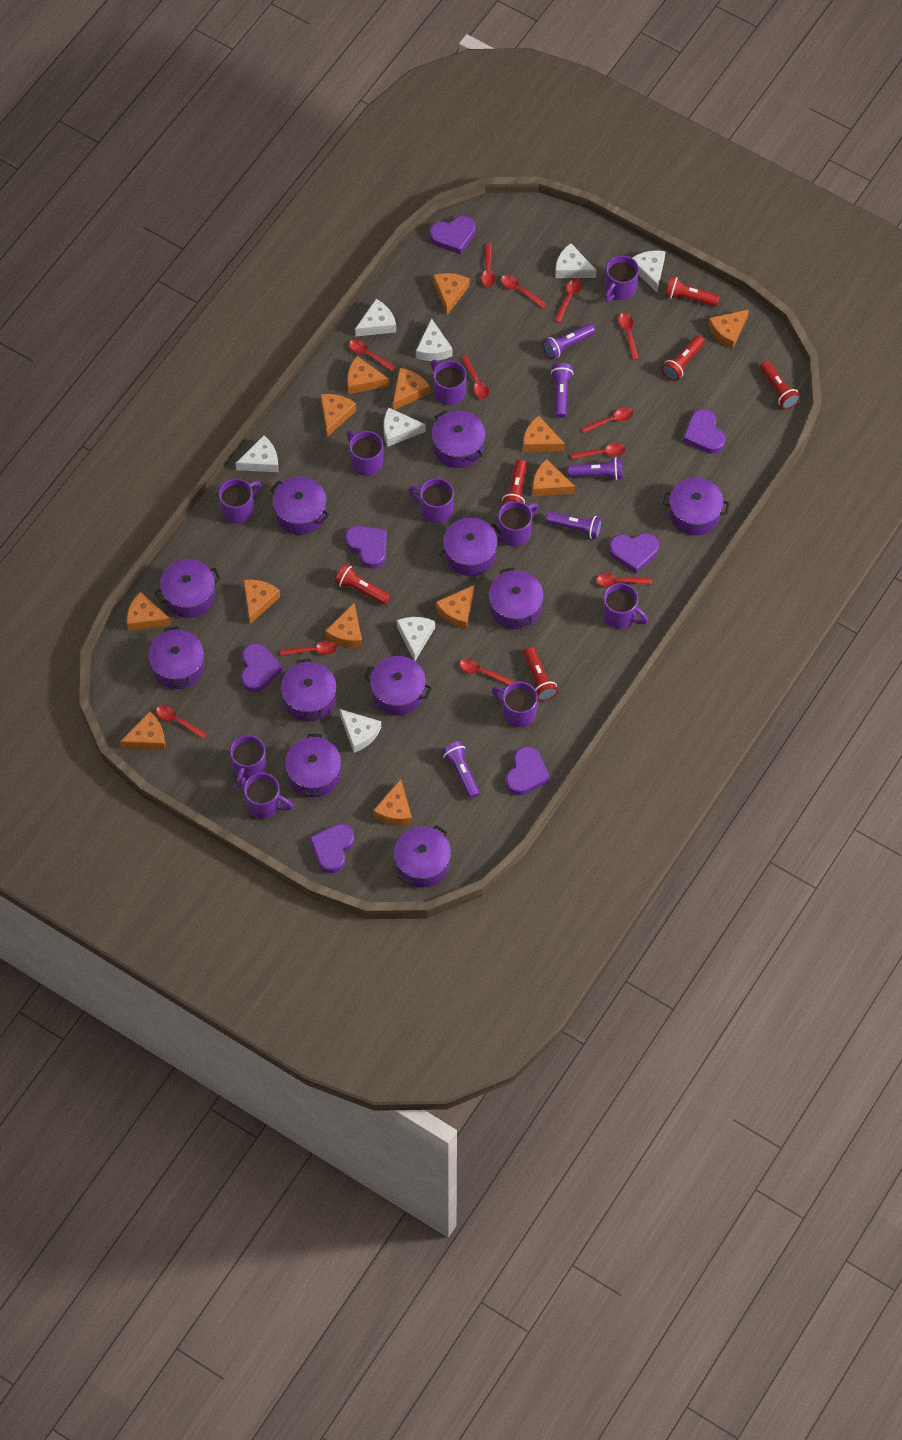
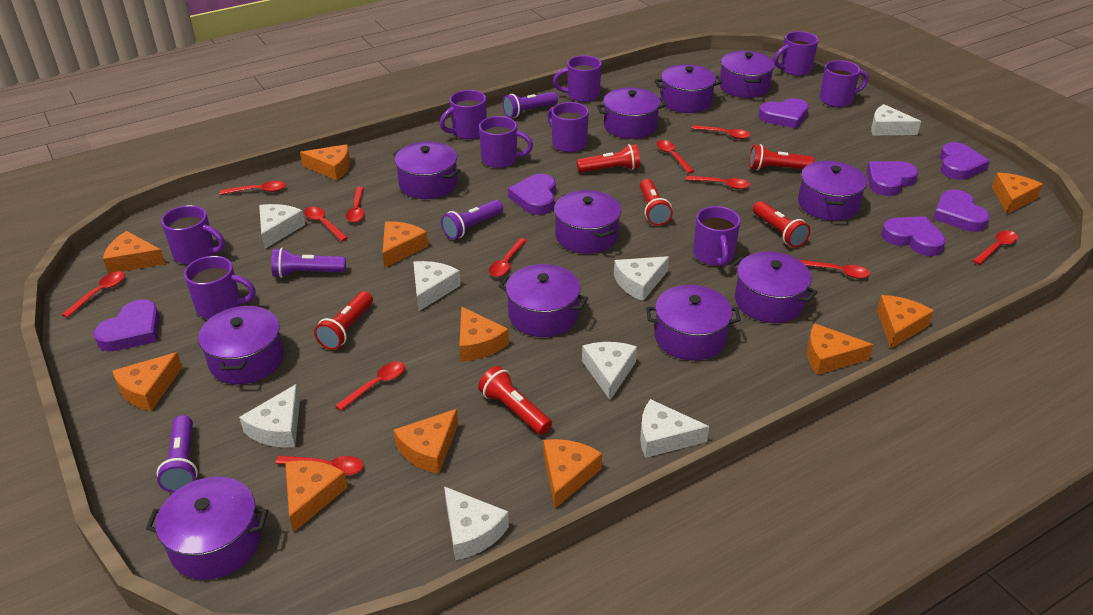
orange cheese: [120,712,165,750] [127,592,171,631] [244,579,280,624] [320,394,356,437] [325,603,362,648] [347,356,389,394] [373,779,412,825] [393,368,430,410] [433,273,469,315] [436,585,474,629] [523,416,565,452] [533,459,575,496] [708,310,749,349] = 13 -> [103,231,165,274] [112,352,182,411] [285,460,348,533] [300,144,350,180] [382,221,428,268] [394,409,458,474] [459,306,509,361] [543,439,602,509] [807,323,873,375] [877,295,934,348] [992,173,1043,214] = 11
purple flashlight: [442,741,480,799] [543,323,595,359] [546,511,602,539] [551,363,574,418] [568,457,623,480] = 5 -> [157,415,198,493] [271,248,346,278] [441,200,503,240] [502,92,558,118] = 4
purple mug: [218,478,261,524] [230,735,266,788] [244,773,293,819] [347,431,383,476] [408,478,454,523] [431,360,467,405] [492,682,538,727] [498,501,539,546] [603,583,648,629] [605,255,639,302] = 10 -> [161,205,225,265] [184,256,256,319] [440,90,487,139] [479,116,533,168] [547,102,589,153] [553,55,602,102] [693,206,741,267] [774,31,818,76] [820,60,868,107] = 9

